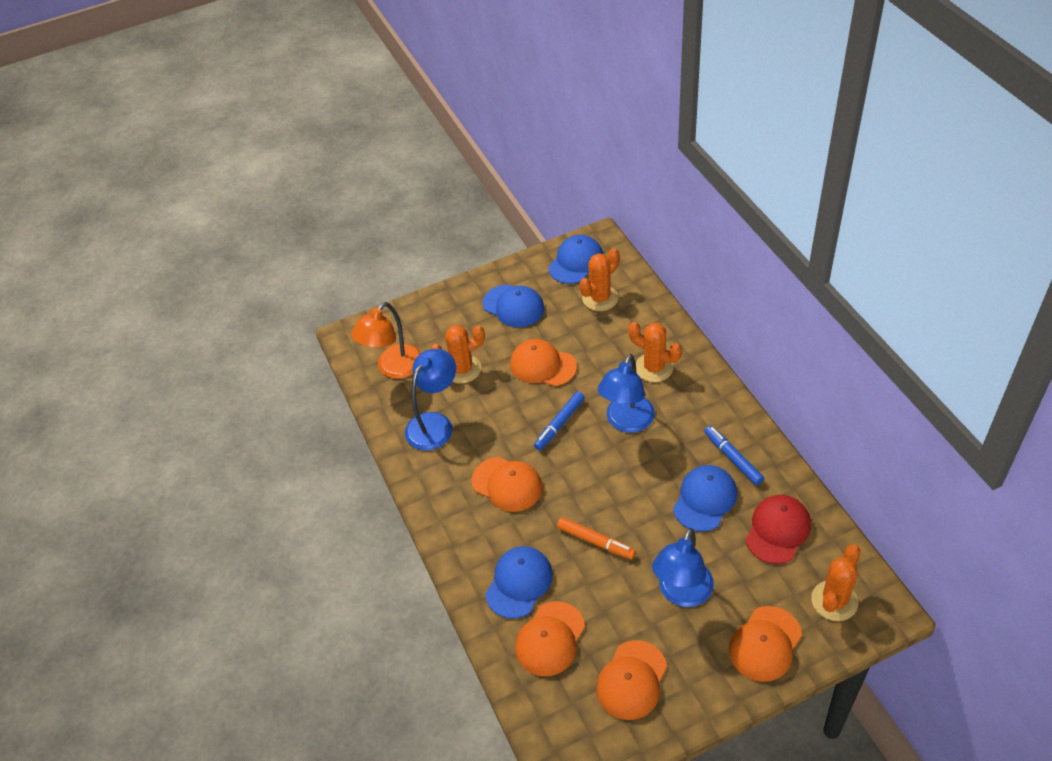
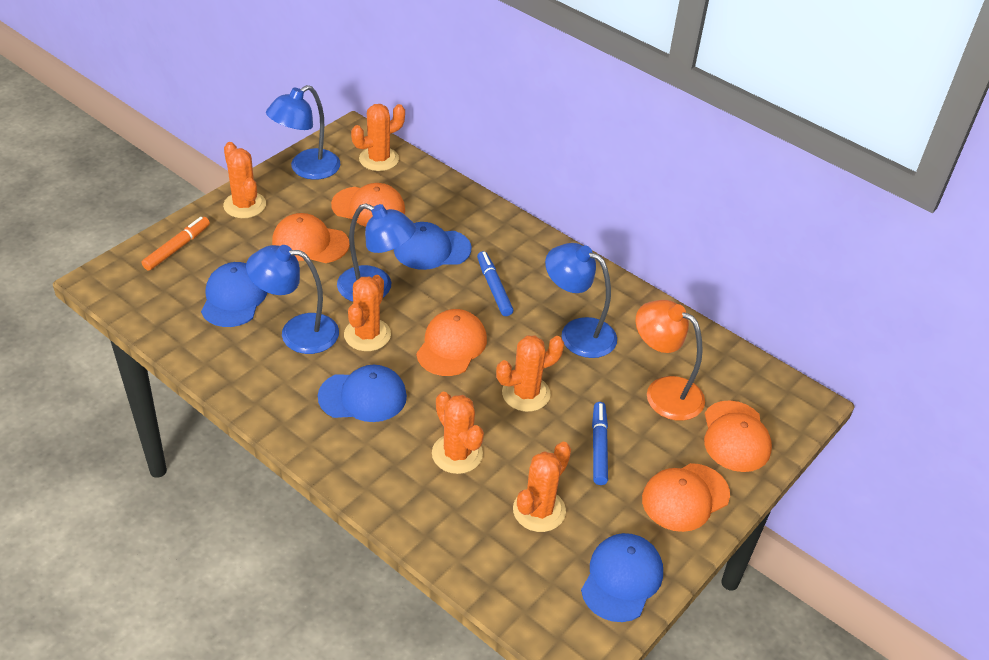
blue lamp: [405,349,456,451] [598,354,655,433] [652,528,714,607] = 3 -> [246,245,339,354] [266,85,340,180] [337,203,416,302] [545,243,617,358] = 4
orange cactus: [431,325,485,384] [579,248,619,311] [628,322,682,382] [811,544,860,621] = 4 -> [223,142,266,218] [344,275,391,351] [351,104,405,171] [432,392,484,474] [496,336,564,412] [513,442,571,532] = 6
red cap: [746,495,811,564] = 1 -> none = 0

